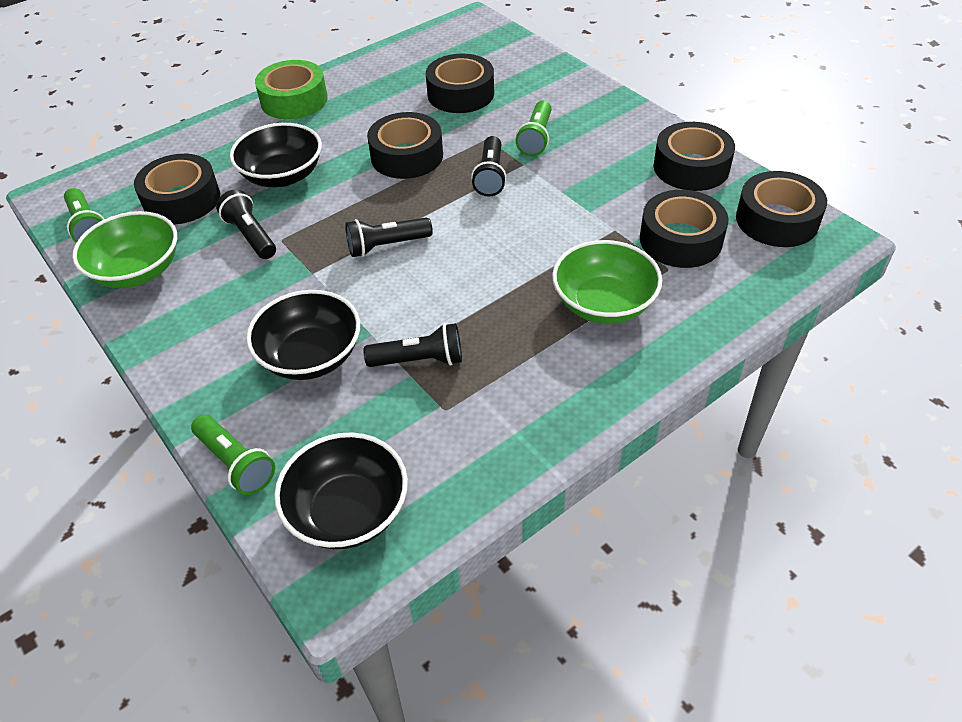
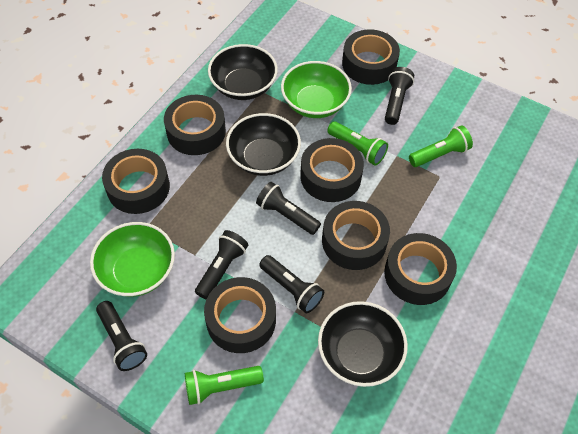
black flashlight: [216,189,276,259] [345,218,433,257] [364,323,462,367] [471,136,507,197] = 4 -> [96,301,147,371] [195,230,248,299] [256,182,321,235] [259,255,324,313] [385,67,414,125] = 5
black tape: [134,154,220,224] [367,112,443,179] [426,54,494,113] [640,190,728,268] [654,122,735,191] [736,171,827,247] = 6 -> [102,149,170,214] [164,95,226,155] [204,277,276,353] [300,138,364,202] [322,201,390,270] [342,29,400,85] [384,233,457,305] = 7
green tape: [255,60,327,119] = 1 -> none = 0

